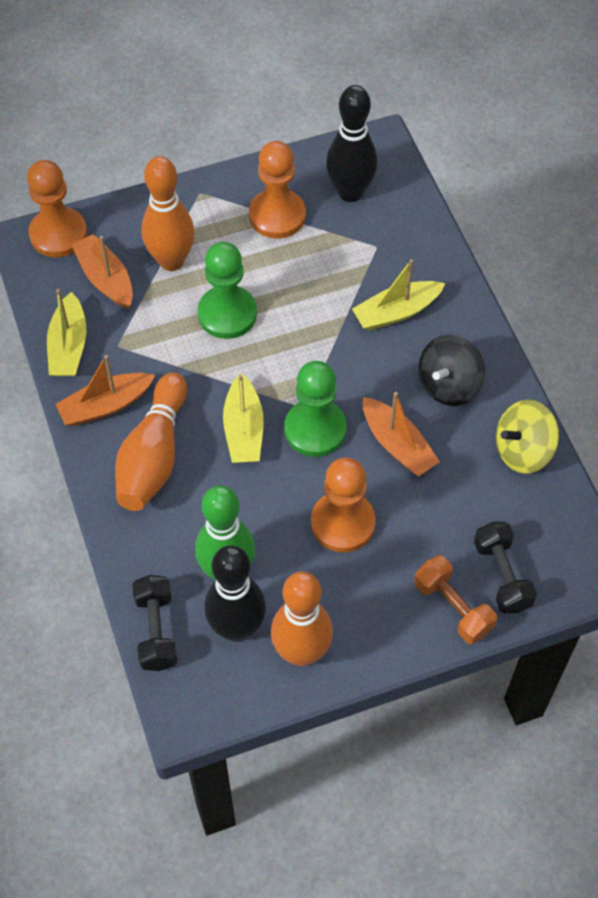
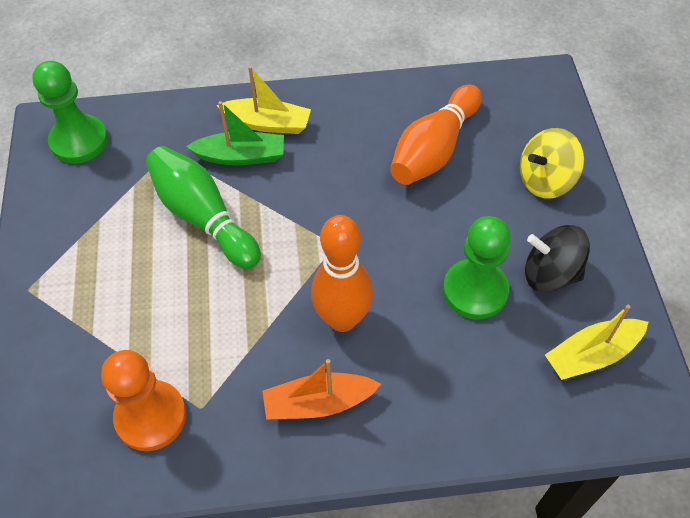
black bowling pin: [204,545,266,642] [326,85,378,202] = 2 -> none = 0
black dumbbell: [133,575,177,671] [474,522,537,613] = 2 -> none = 0
green boat: none = 0 -> [186,101,284,166] = 1
orange boat: [55,355,155,426] [72,234,133,309] [363,392,440,476] = 3 -> [262,359,381,419] = 1
orange bowling pin: [115,372,187,511] [141,156,195,271] [271,571,333,666] = 3 -> [311,215,373,332] [390,85,482,185] = 2
orange dumbbell: [414,555,497,644] = 1 -> none = 0
orange pawn: [27,160,87,258] [249,141,306,239] [311,457,376,553] = 3 -> [101,350,186,451] = 1
yellow boat: [47,289,86,376] [223,373,264,463] [352,259,445,331] = 3 -> [216,66,311,134] [545,305,648,380] = 2

